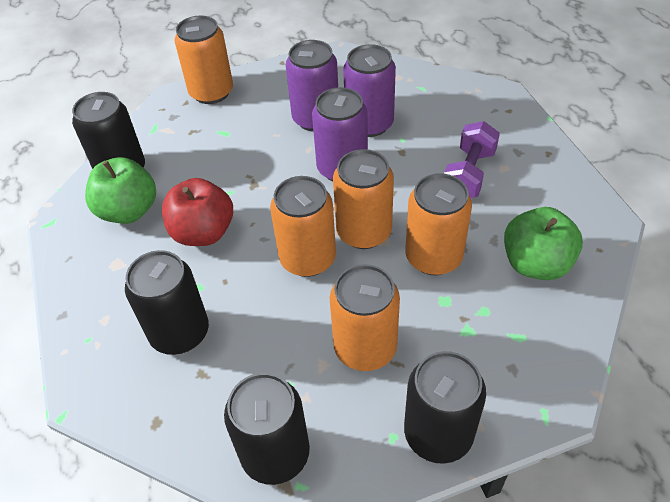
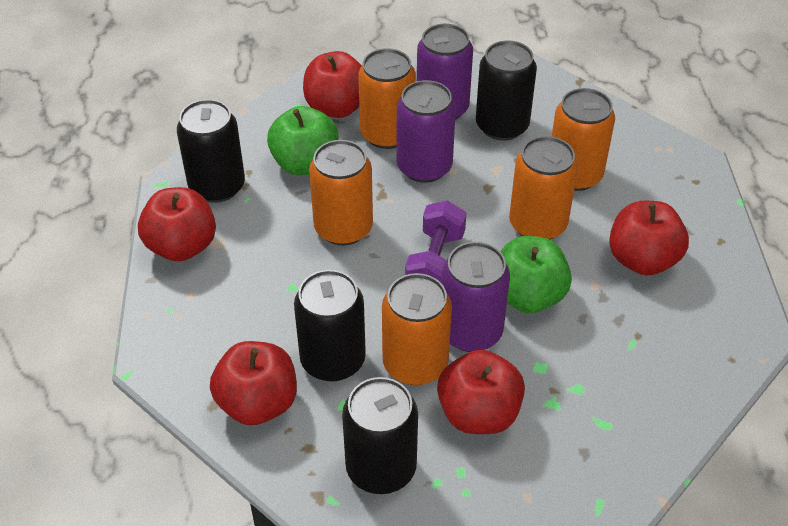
red apple: [162,178,233,246] = 1 -> [138,187,216,261] [210,341,297,425] [303,51,362,118] [437,350,525,434] [609,201,689,275] = 5

